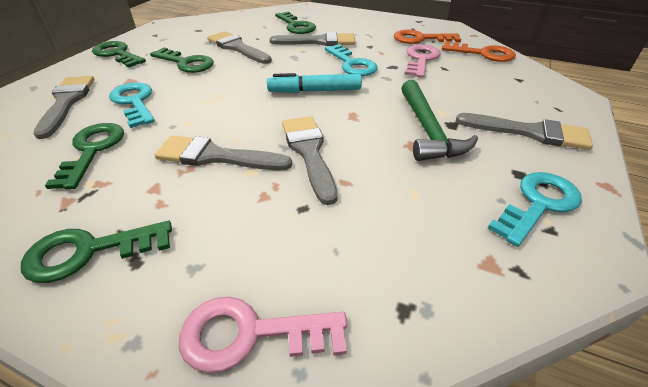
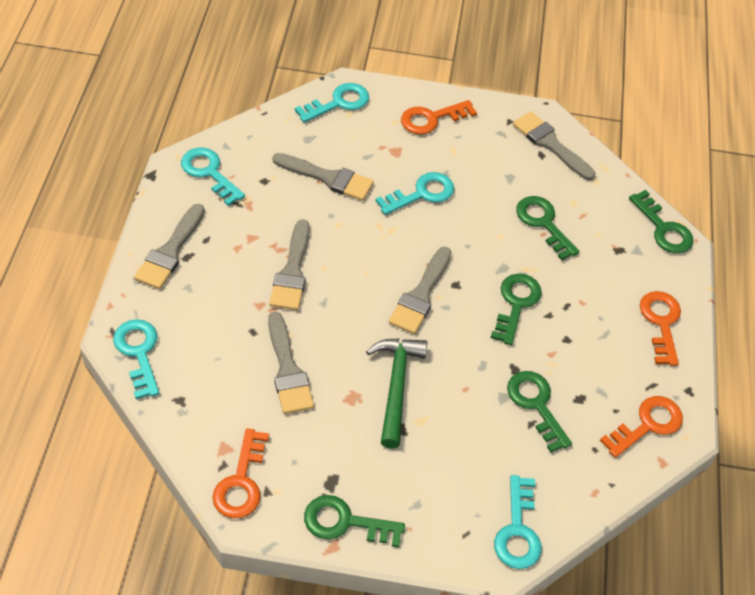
orange key: [394,30,461,44] [442,41,516,62] = 2 -> [213,428,269,518] [401,100,477,135] [600,396,683,458] [640,291,681,366] = 4
pink key: [179,297,347,373] [404,44,440,78] = 2 -> none = 0
turquoise key: [109,82,155,128] [325,44,377,76] [488,172,582,247] = 3 -> [113,319,159,399] [181,147,245,206] [295,83,369,123] [375,172,454,215] [494,475,542,569] = 5
turquoise marker: [267,73,362,93] = 1 -> none = 0

